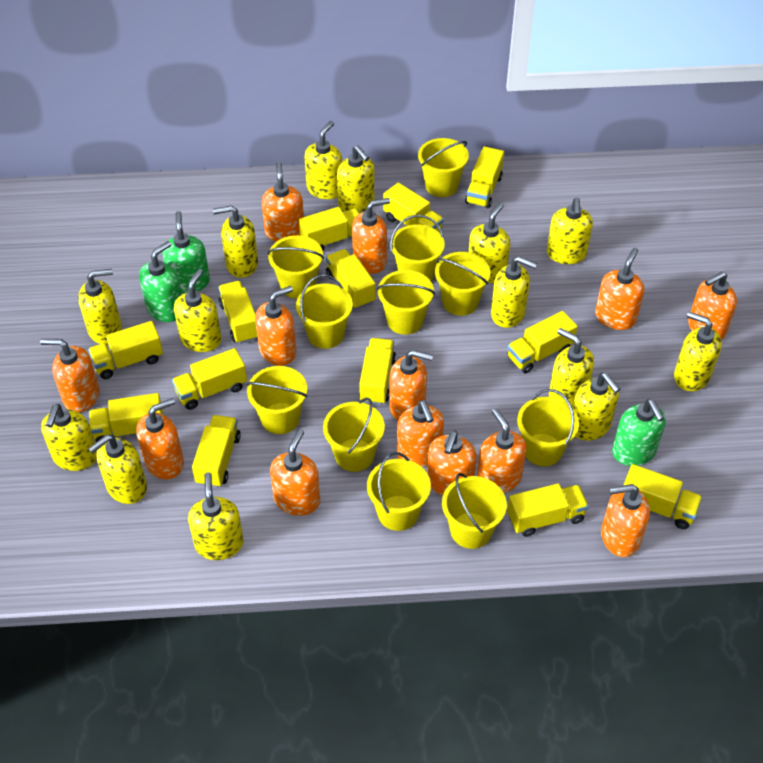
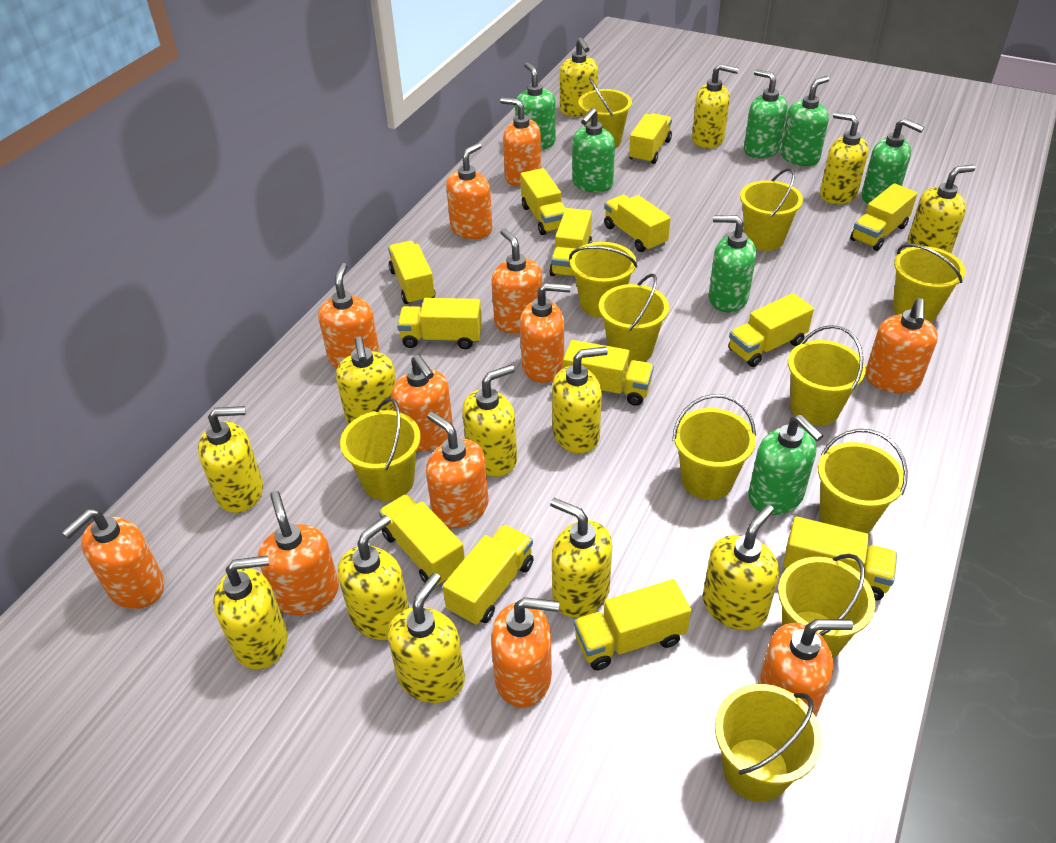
green soap dispenser: [139,241,182,322] [162,211,210,293] [612,399,666,466] = 3 -> [515,62,556,150] [572,108,615,193] [708,215,756,312] [744,69,787,158] [748,414,823,515] [781,76,829,166] [862,118,924,204] = 7
orange soap dispenser: [40,339,100,412] [136,398,184,479] [255,286,296,366] [262,162,304,242] [270,429,320,516] [352,198,390,274] [389,350,433,420] [397,400,444,467] [427,430,477,496] [477,408,527,493] [595,248,644,330] [601,484,650,557] [688,271,737,340] = 13 -> [61,509,164,609] [258,491,339,616] [318,263,380,368] [391,355,453,452] [426,412,489,528] [446,143,493,239] [491,597,559,708] [492,228,542,333] [500,97,541,186] [520,283,571,383] [758,619,853,716] [865,298,938,393] = 12
yellow soap dispenser: [41,404,97,471] [78,269,122,344] [88,434,147,504] [174,269,222,352] [188,472,244,560] [213,205,258,278] [304,121,343,199] [337,145,375,212] [468,202,510,283] [491,256,537,328] [547,198,593,264] [549,328,594,408] [573,372,620,441] [674,312,722,391] = 14 -> [198,406,263,513] [213,555,287,670] [336,336,397,424] [338,515,409,640] [388,573,465,703] [462,365,517,477] [550,498,612,618] [552,347,608,454] [560,37,598,117] [692,64,739,149] [703,505,779,630] [820,112,868,205] [908,165,976,253] = 13

